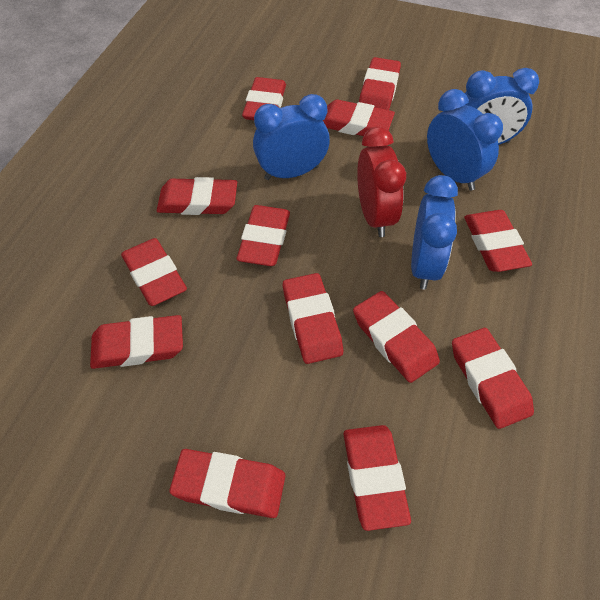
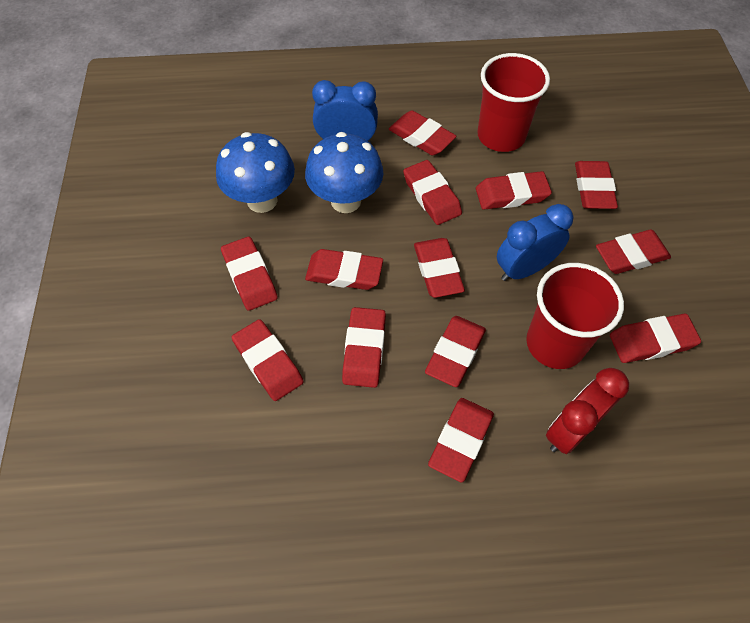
blue clock: [253,94,330,180] [411,175,458,290] [427,89,503,191] [465,68,539,145] = 4 -> [312,80,378,143] [497,204,574,281] = 2
blue mushroom: none = 0 -> [216,132,295,213] [305,132,383,213] = 2
red cup: none = 0 -> [477,53,550,152] [526,263,624,369] = 2

